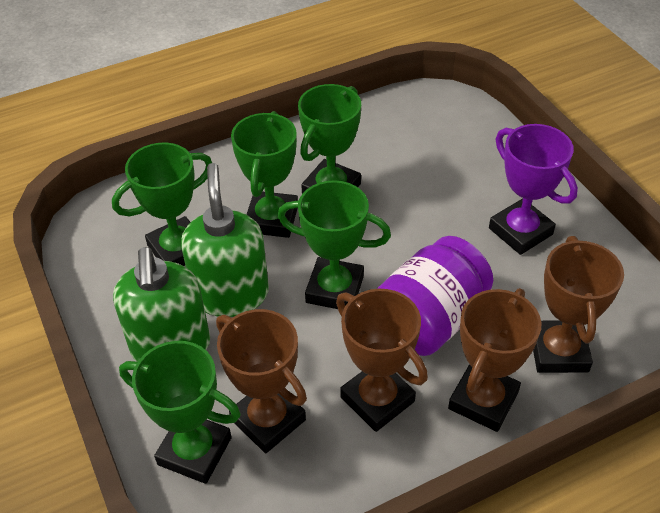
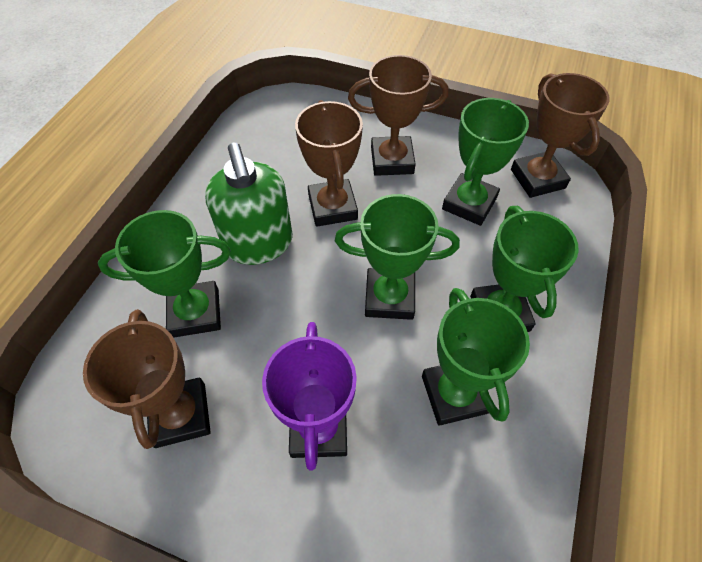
green soap dispenser: [113,247,210,362] [181,163,269,317] = 2 -> [205,143,293,265] = 1
purple jar: [377,236,493,356] = 1 -> none = 0

